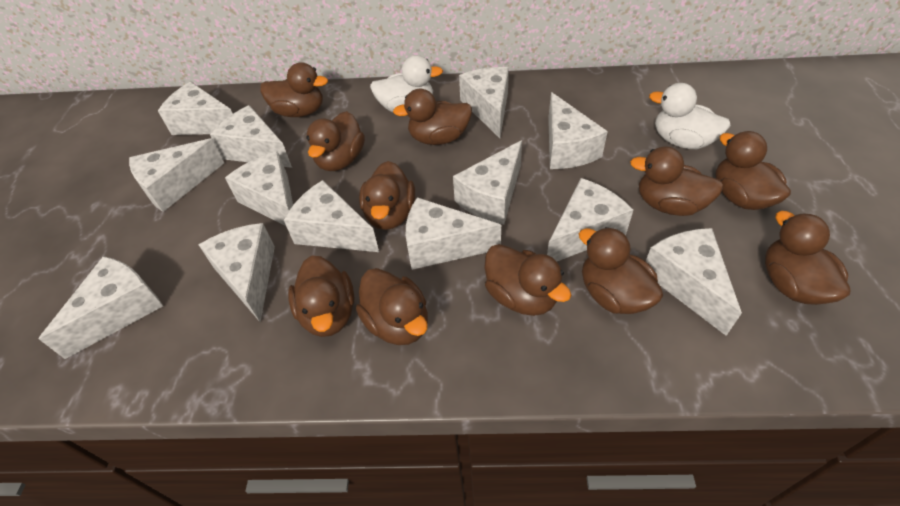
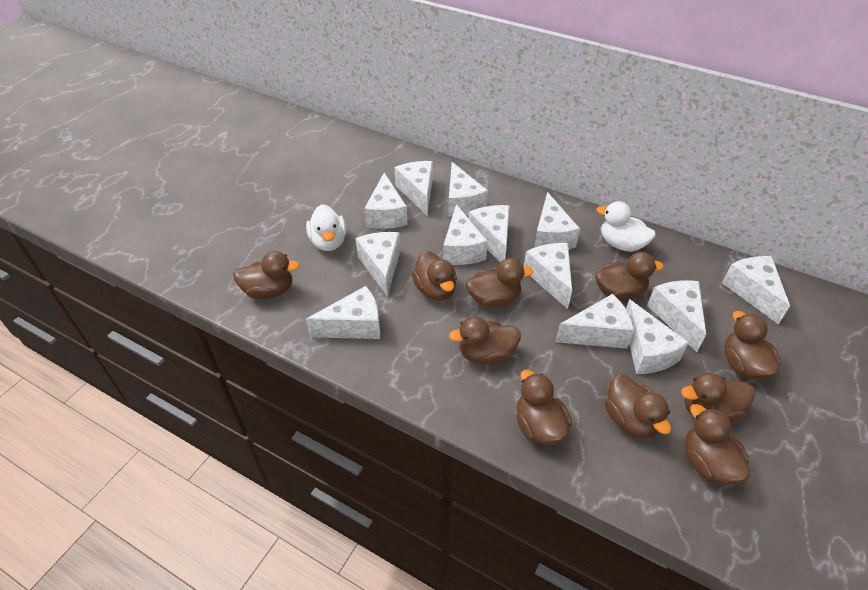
brown duck: [260,62,328,117] [288,255,355,337] [306,111,365,171] [356,268,428,345] [359,161,415,230] [393,89,472,145] [485,244,571,316] [579,227,663,314] [630,146,723,216] [715,131,791,210] [765,211,850,305] = 11 -> [233,251,300,299] [412,251,457,301] [449,316,521,365] [466,258,533,308] [516,370,572,445] [595,252,664,301] [605,374,671,439] [681,373,755,423] [685,404,750,484] [724,311,781,380] = 10

